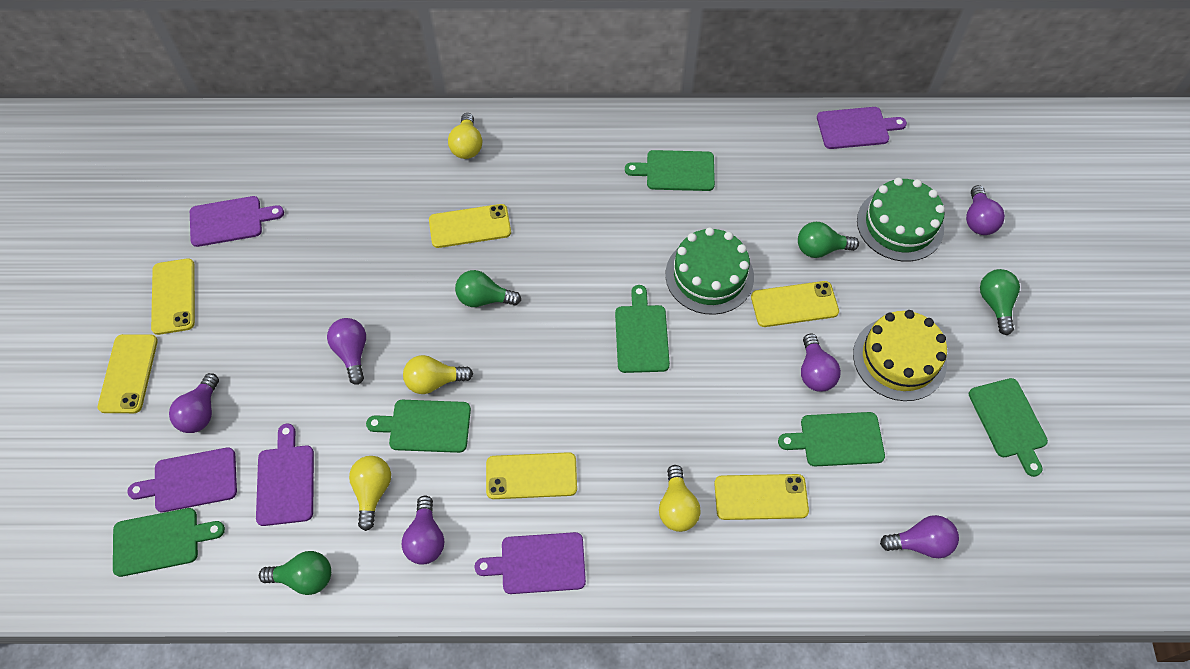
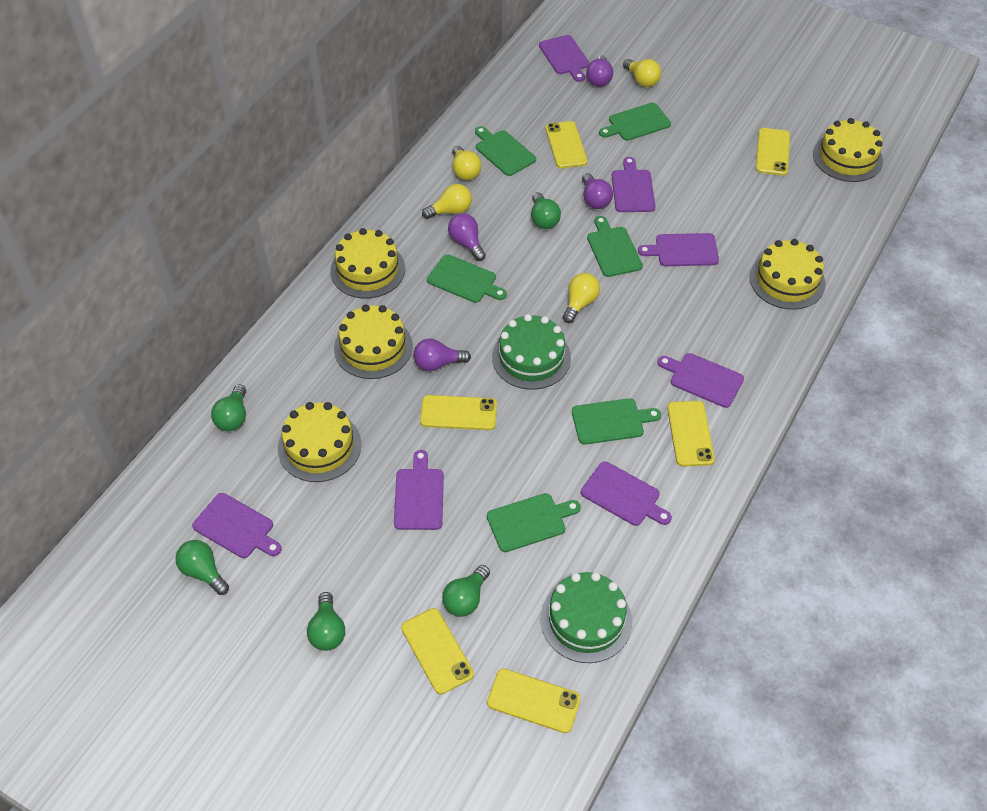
green light bulb: [259,551,331,595] [455,270,521,307] [798,222,859,258] [980,269,1020,335] = 4 -> [175,540,229,595] [211,384,246,431] [307,592,345,651] [442,565,490,617] [531,192,561,229] = 5
purple cutting board: [127,447,237,512] [190,196,284,247] [256,424,314,526] [474,532,586,594] [817,107,907,149] = 5 -> [192,493,282,558] [394,450,444,530] [539,35,589,82] [581,461,672,526] [612,157,656,212] [638,233,719,266] [657,353,744,408] = 7
purple light bulb: [169,373,219,433] [327,318,366,385] [402,495,444,565] [801,334,841,392] [880,515,959,558] [966,185,1005,235] = 6 -> [413,339,471,371] [448,213,486,261] [582,173,613,209] [586,55,613,87] = 4
yellow cake: [853,310,947,401] = 1 -> [278,402,362,482] [330,228,405,298] [334,305,413,379] [749,239,826,310] [813,118,883,182] = 5

